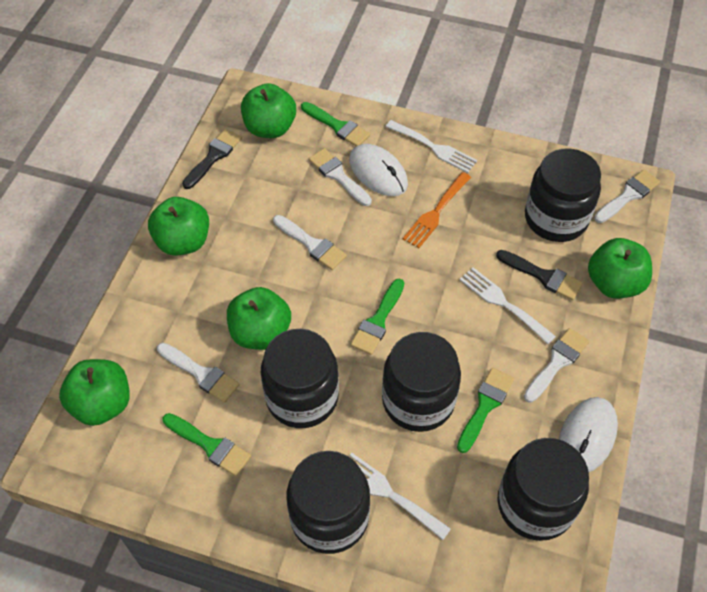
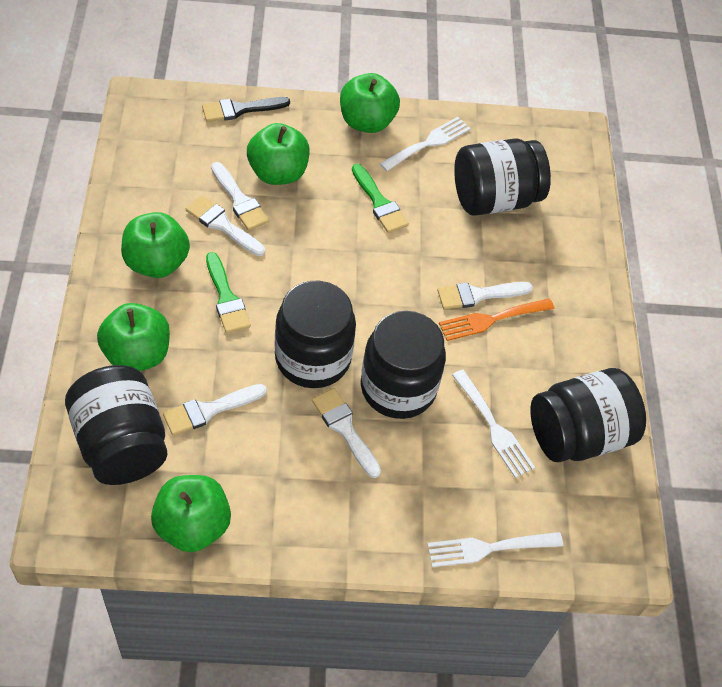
black brush: [182,129,242,189] [496,250,583,300] = 2 -> [202,97,290,122] = 1
green brush: [163,413,251,476] [301,102,370,146] [350,278,404,355] [457,368,514,453] = 4 -> [206,252,251,333] [352,164,409,233] = 2
white mouse: [349,144,408,196] [559,397,618,472] = 2 -> none = 0

